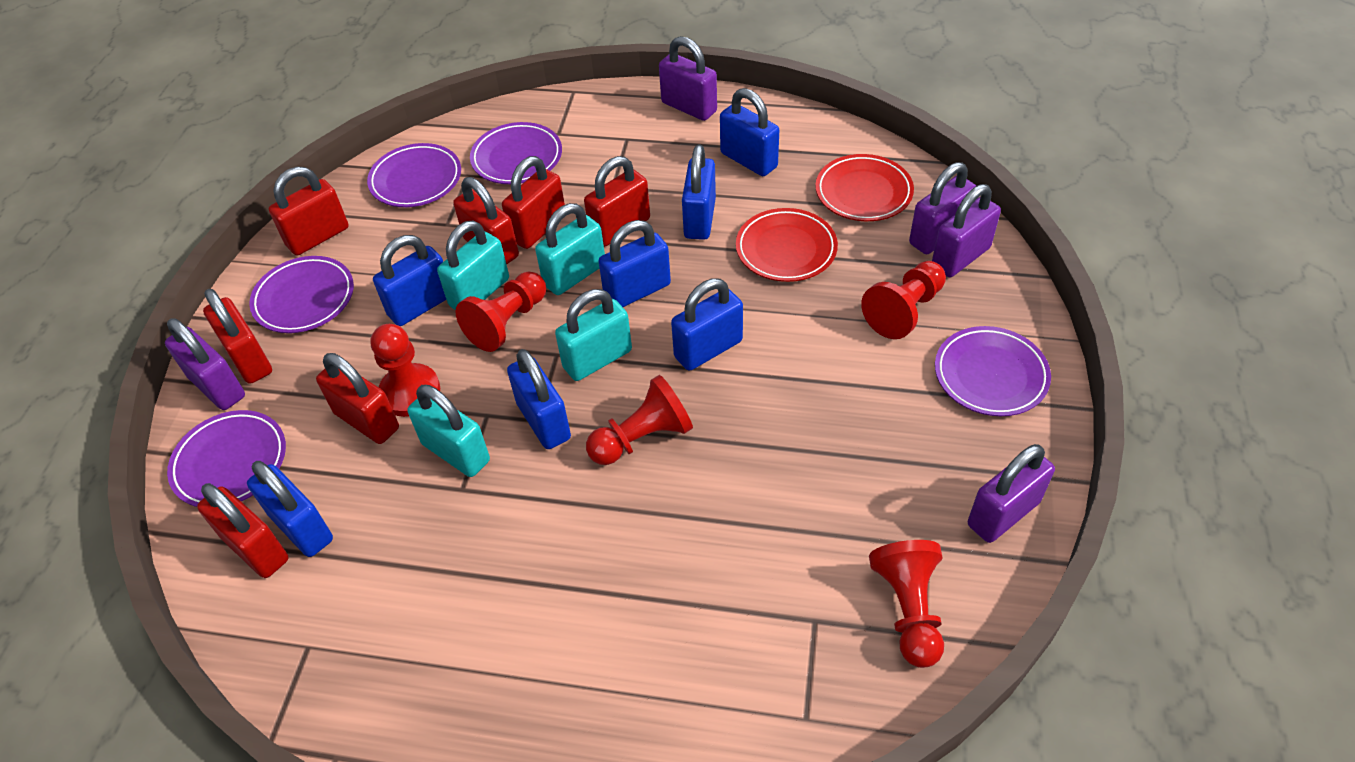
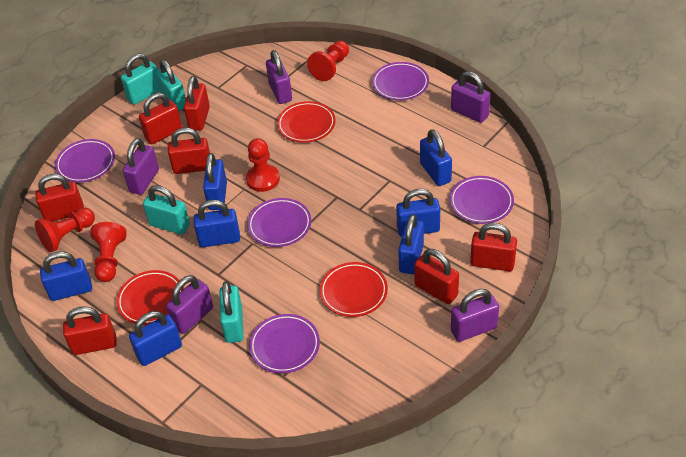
red pawn: [371,324,440,417] [455,272,546,352] [586,375,693,465] [861,261,946,339] [869,540,944,668] = 5 -> [35,208,95,252] [90,222,127,282] [246,138,280,192] [307,41,349,81] = 4
red plate: [736,208,838,282] [815,154,914,221] = 2 -> [116,270,183,325] [277,101,336,143] [320,262,388,317] = 3

